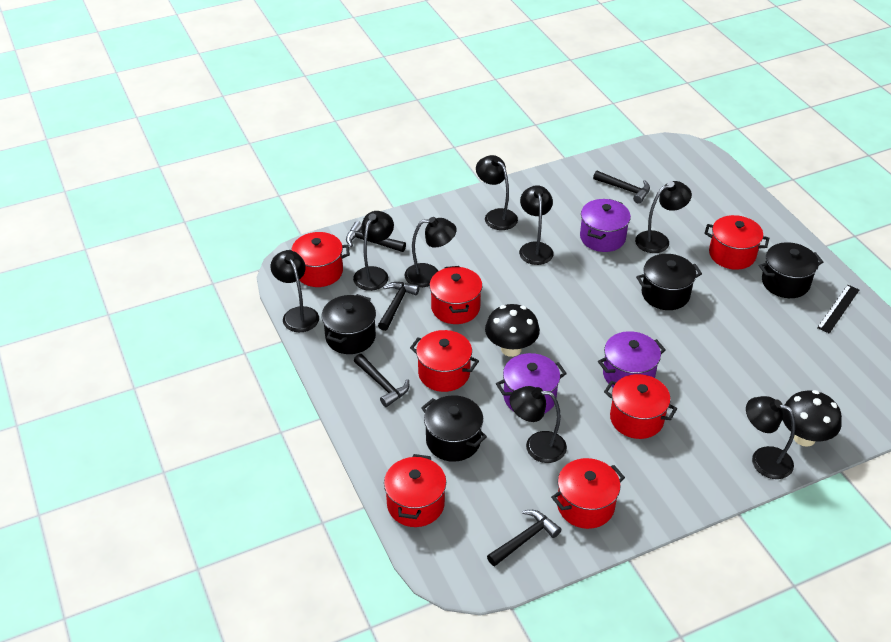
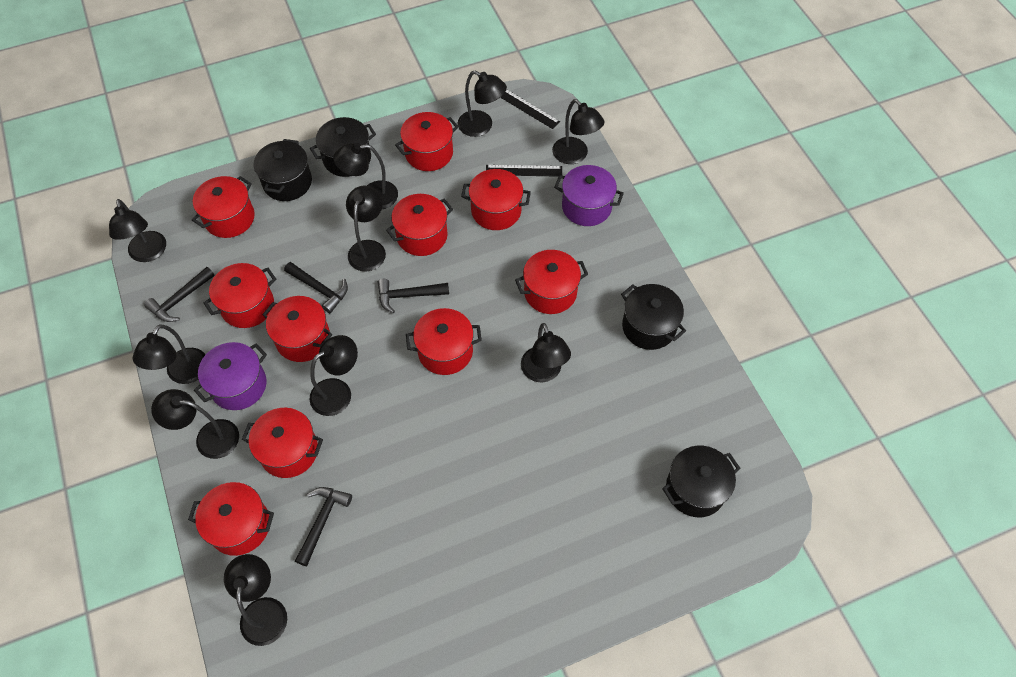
black hammer: [346,221,406,252] [354,354,409,407] [378,282,420,331] [487,510,561,566] [593,170,650,204] = 5 -> [144,267,215,322] [284,262,348,313] [295,487,352,566] [378,279,449,313] = 4
black lamp: [270,250,319,332] [353,211,394,291] [404,217,457,287] [476,155,518,230] [510,386,567,463] [519,185,554,265] [635,181,692,253] [746,396,795,479] = 8 -> [109,199,166,262] [133,324,206,384] [151,389,239,459] [224,554,287,646] [310,335,358,416] [333,143,398,209] [346,186,386,271] [458,71,507,137] [521,323,571,382] [552,99,604,164] = 10
black mushroom: [485,304,540,357] [782,390,842,447] = 2 -> none = 0
black ruler: [817,285,859,333] = 1 -> [486,165,562,177] [500,89,560,129] = 2
purple pot: [496,353,567,414] [580,199,631,252] [598,331,666,387] = 3 -> [194,342,267,410] [554,165,624,226] = 2
red pot: [285,232,350,287] [384,454,446,527] [410,330,479,392] [429,266,482,324] [551,458,625,529] [604,374,677,439] [704,215,769,270] = 7 -> [188,482,274,556] [192,176,255,238] [204,263,276,328] [242,408,323,478] [262,296,332,362] [386,194,453,256] [395,112,459,171] [406,308,482,375] [461,169,531,230] [515,250,588,314] = 10

